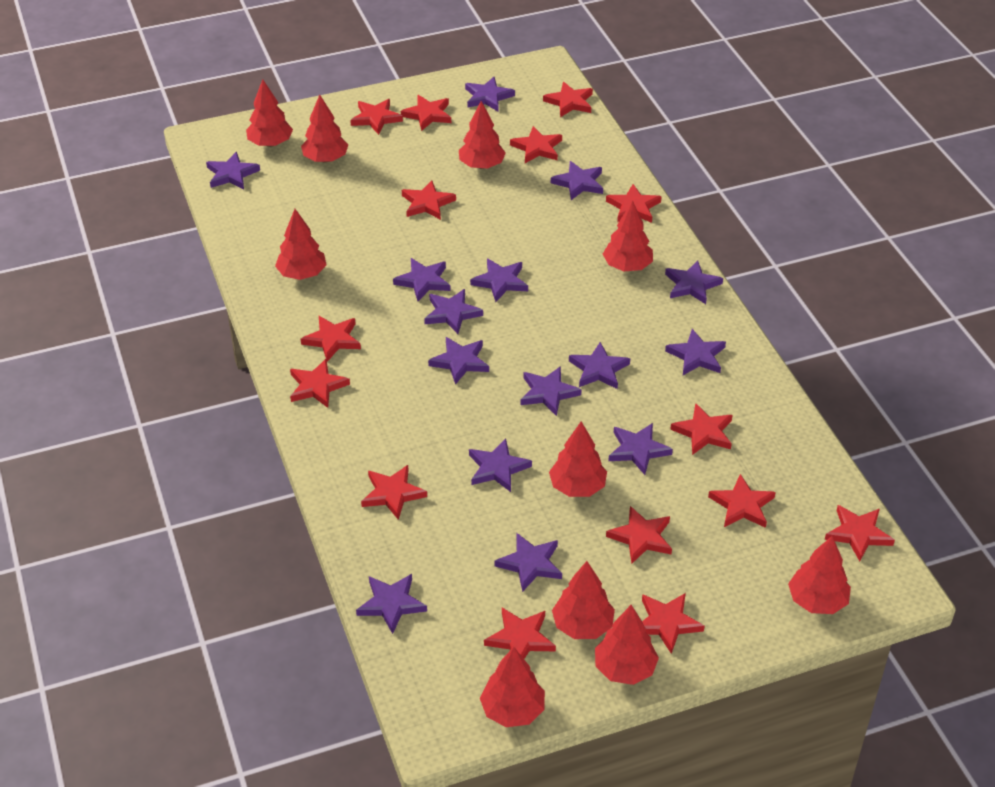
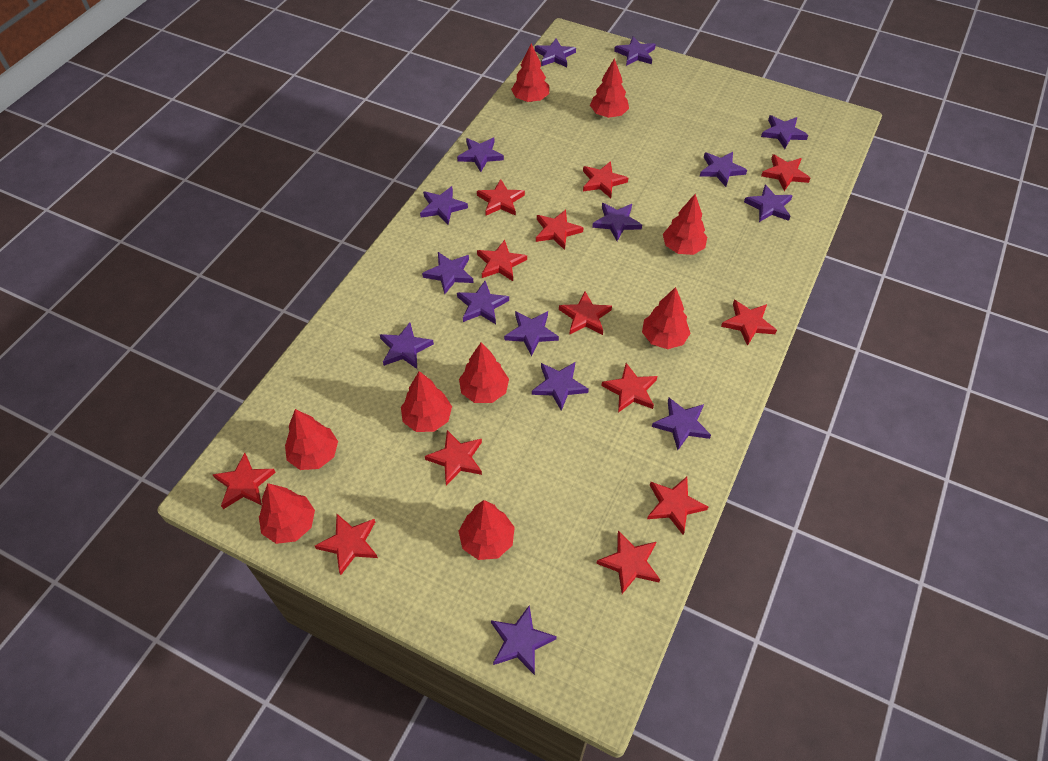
red star: [290,359,350,408] [301,316,361,362] [350,99,403,135] [361,465,427,520] [401,95,451,131] [402,180,456,220] [484,608,556,659] [510,126,562,163] [543,82,593,117] [606,184,662,223] [606,506,672,564] [642,593,705,654] [670,403,732,455] [708,474,776,528] [825,505,895,561] = 15 -> [212,453,276,509] [315,514,378,575] [425,430,482,486] [477,179,525,216] [477,240,527,281] [536,210,583,250] [559,292,612,335] [583,161,628,198] [596,530,660,594] [601,363,658,413] [647,477,709,535] [721,300,777,346] [761,154,810,191] = 13
red tree: [246,79,293,147] [275,209,327,280] [301,95,348,163] [459,101,506,169] [480,647,545,727] [549,421,607,497] [552,561,615,639] [595,605,659,685] [603,201,653,271] [788,536,851,614] = 10 -> [259,483,315,544] [285,409,338,470] [401,371,452,432] [458,500,515,560] [459,342,509,403] [511,43,549,102] [590,58,629,118] [642,287,691,349] [663,194,707,255] = 9

